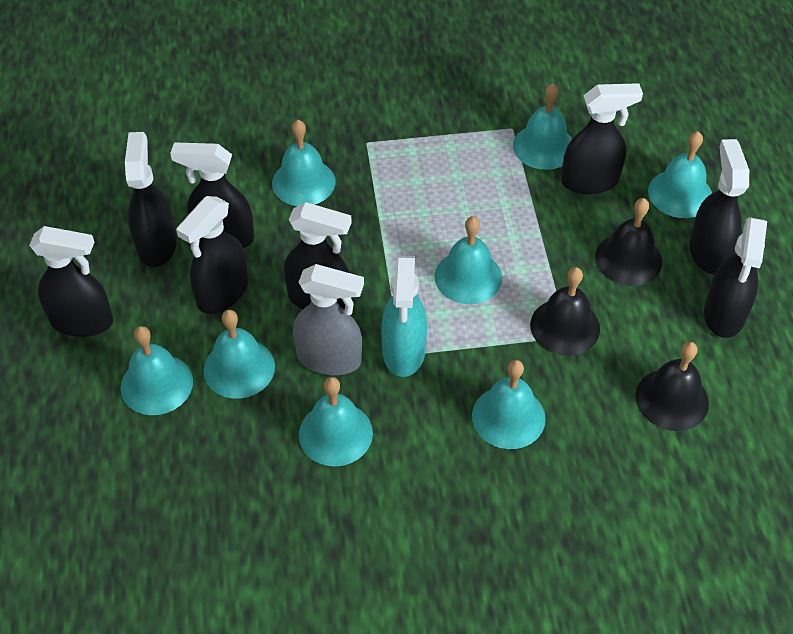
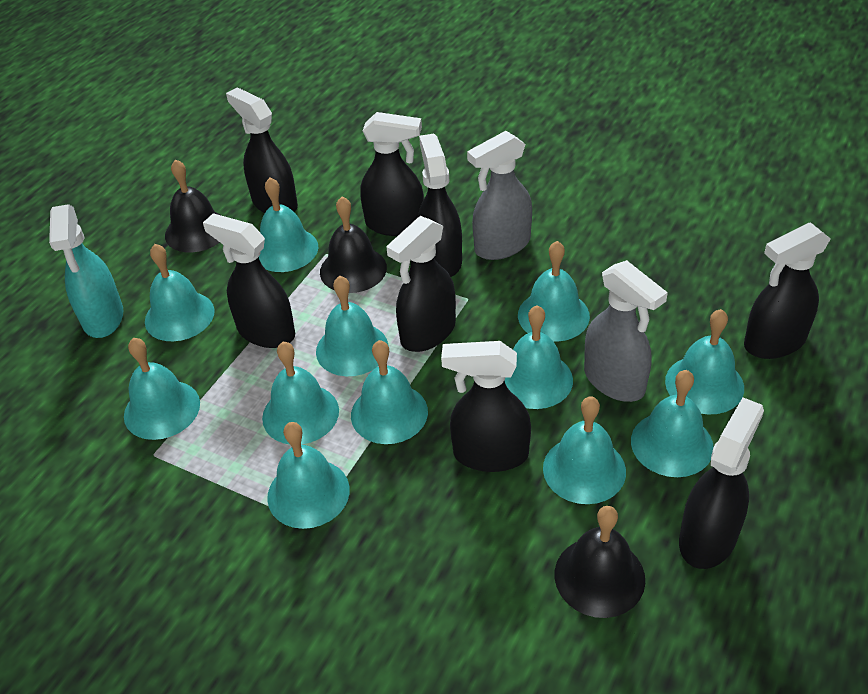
grey spray bottle: [293,264,364,375] = 1 -> [467,131,532,260] [584,260,668,402] = 2
turquoise bell: [121,326,193,415] [203,310,275,399] [272,120,335,206] [299,377,373,466] [435,216,502,304] [472,360,546,449] [513,83,572,170] [648,131,712,218] = 8 -> [124,338,200,440] [145,244,215,341] [259,177,318,272] [262,341,339,445] [267,422,350,529] [316,276,388,376] [351,340,428,444] [505,305,573,409] [518,241,590,342] [543,396,626,504] [631,370,714,477] [665,309,744,415] = 12

